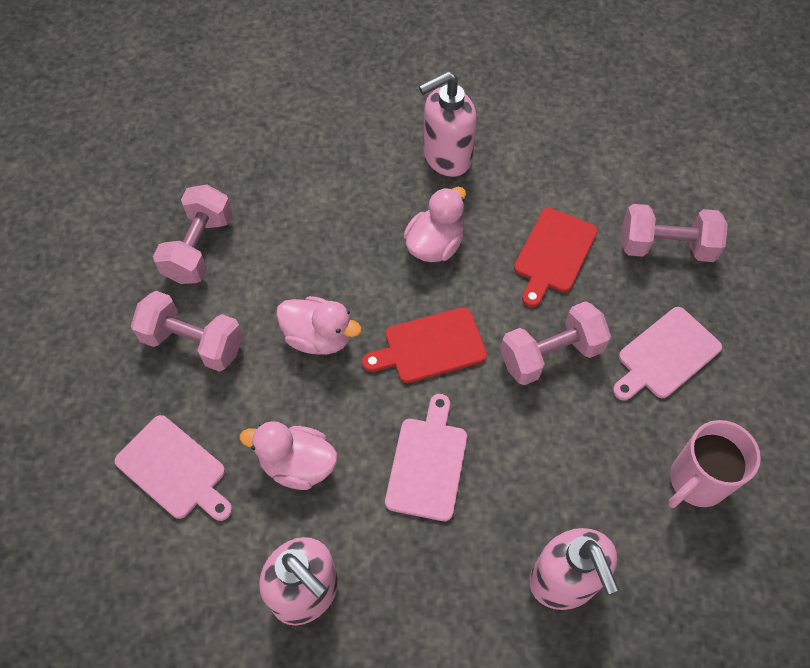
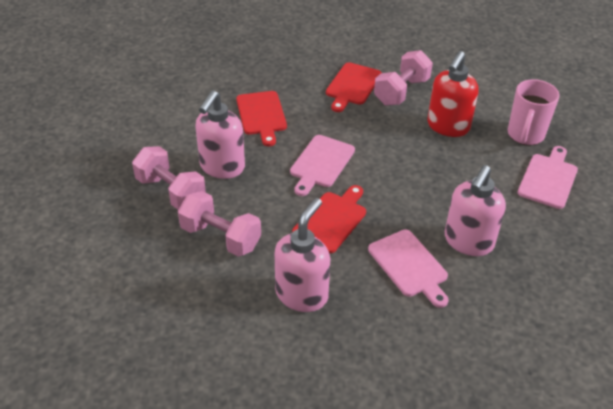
pink duck: [240,421,337,490] [276,296,362,355] [404,187,466,262] = 3 -> none = 0
pink dumbbell: [131,291,243,372] [153,185,233,284] [500,301,611,385] [621,204,728,262] = 4 -> [132,146,206,210] [178,191,261,257] [374,50,433,106] = 3
red cutting board: [362,307,487,383] [514,208,598,307] = 2 -> [236,91,287,146] [292,185,366,253] [326,62,382,112] = 3
red soap dispenser: none = 0 -> [428,51,479,137] = 1

